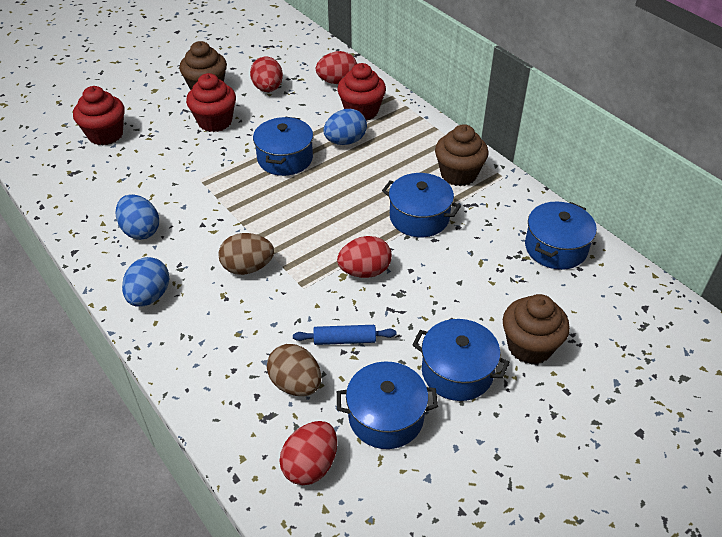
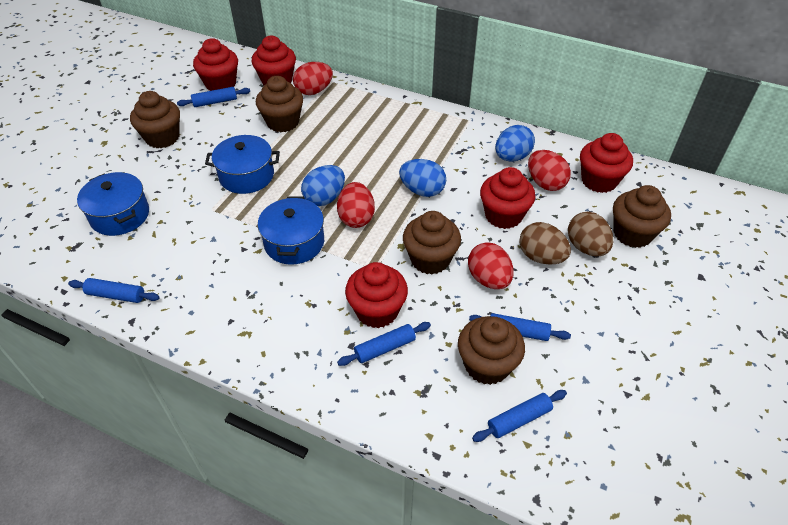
blue pot: [253,117,313,176] [337,362,438,449] [382,173,461,237] [412,319,509,401] [525,201,597,270] = 5 -> [77,172,149,236] [205,135,280,194] [258,196,324,265] = 3
blue rolling pin: [293,325,397,345] = 1 -> [68,278,160,303] [177,87,250,107] [337,322,431,366] [469,313,571,341] [472,390,567,442] = 5
brown cupcake: [179,41,227,90] [435,124,489,186] [503,294,570,365] = 3 -> [130,91,180,148] [256,76,303,132] [403,211,461,274] [458,316,525,385] [613,185,671,248] = 5
red cupcake: [73,86,125,146] [186,73,236,132] [337,63,386,121] = 3 -> [193,38,238,91] [252,36,296,85] [345,262,408,328] [480,167,535,229] [580,133,633,193] = 5

